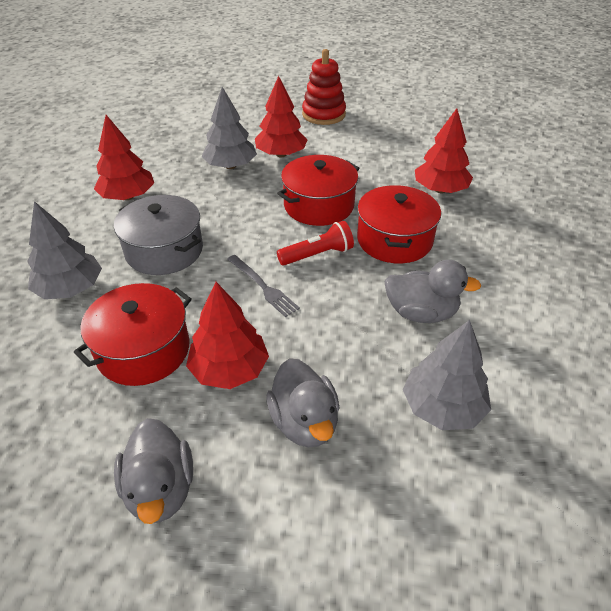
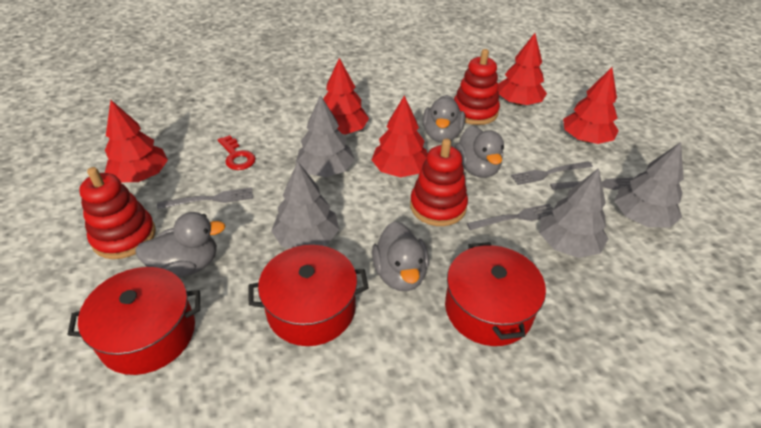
grey duck: [114,418,193,524] [266,358,340,448] [384,260,481,323] = 3 -> [135,212,226,278] [372,221,429,291] [423,95,465,143] [455,125,504,178] = 4
grey fork: [227,255,300,317] = 1 -> [157,187,253,209] [467,204,553,230] [511,161,593,185] [550,177,633,190] = 4
grey pot: [114,195,203,275] = 1 -> none = 0
grey tree: [27,201,102,299] [201,87,257,169] [403,320,491,430] = 3 -> [271,162,339,249] [296,95,355,177] [540,168,608,258] [614,142,684,228] = 4
red flashlight: [277,221,354,266] = 1 -> none = 0
red key: none = 0 -> [218,135,256,170] = 1
red stacking toy: [302,49,346,125] = 1 -> [79,167,156,259] [410,139,468,226] [454,49,500,125] = 3
red tree: [94,115,154,200] [186,282,269,389] [255,76,308,157] [415,108,473,193] = 4 -> [105,100,168,182] [323,58,369,134] [372,95,428,177] [498,33,547,106] [563,67,619,144] = 5

